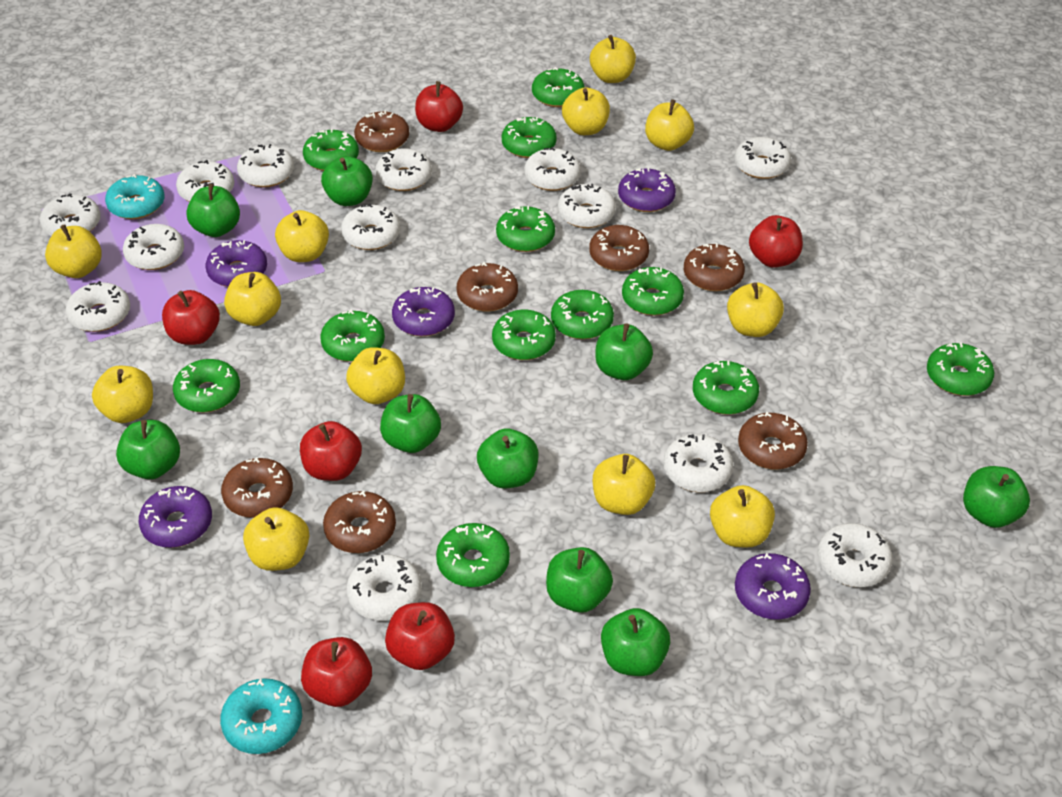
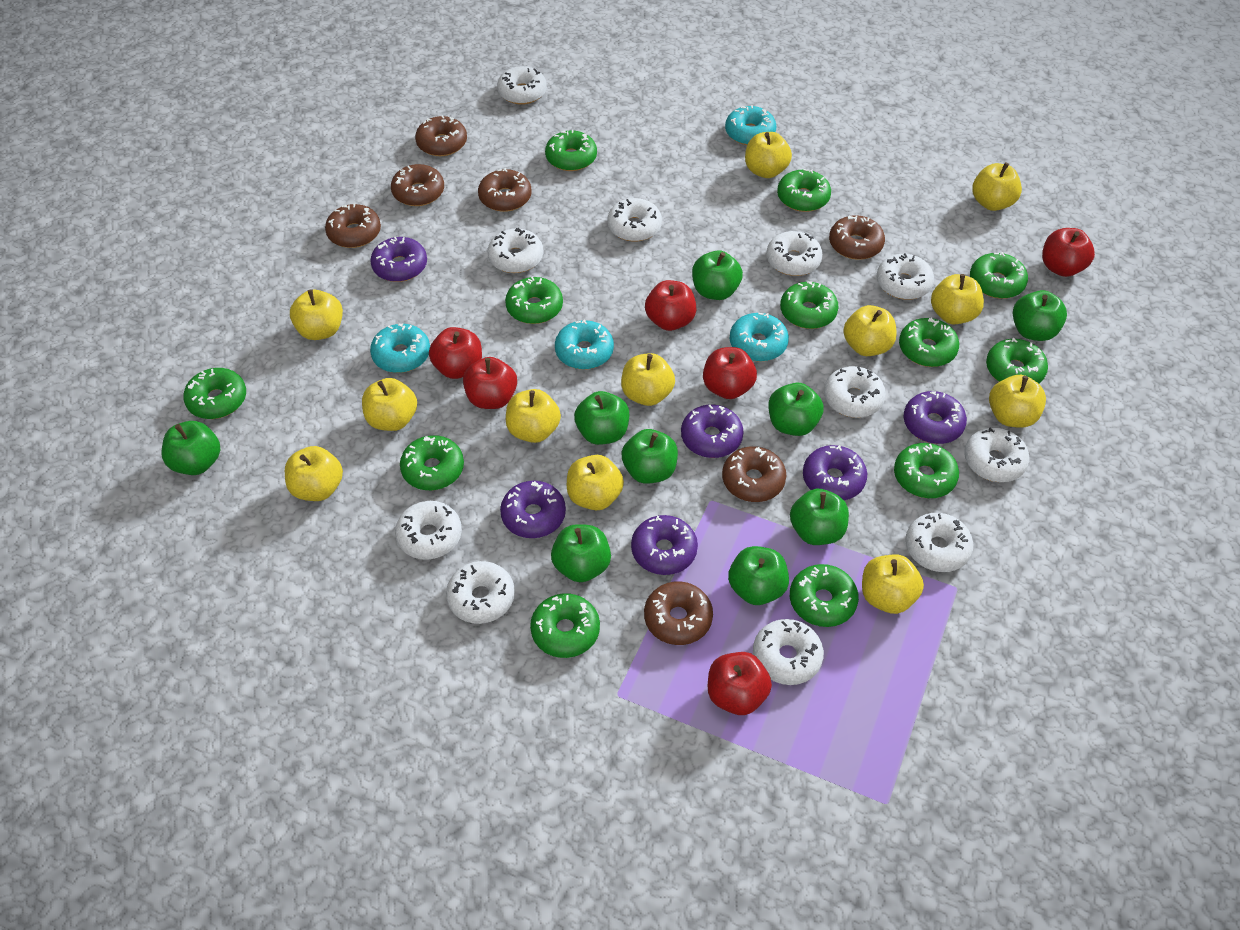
purple donut: [138,486,212,548] [206,240,267,287] [392,287,455,336] [618,168,676,212] [735,553,811,620] = 5 -> [370,237,427,282] [500,481,566,538] [631,515,698,575] [681,405,744,458] [803,445,867,500] [903,391,967,444] = 6
turquoise donut: [105,174,165,219] [220,678,302,754] = 2 -> [370,324,430,373] [555,319,614,370] [725,105,776,145] [730,313,789,362] = 4
white donut: [40,193,101,236] [65,281,130,332] [123,224,184,270] [176,160,234,202] [237,144,294,187] [341,203,400,250] [346,554,422,621] [375,148,432,191] [524,147,581,191] [558,184,616,228] [663,434,733,492] [735,137,791,179] [818,523,893,587] = 13 -> [395,501,462,560] [446,561,515,624] [488,228,543,273] [497,66,547,105] [607,198,662,242] [753,619,824,685] [766,231,823,276] [824,366,886,418] [876,253,934,300] [905,513,973,572] [964,428,1029,482] = 11

